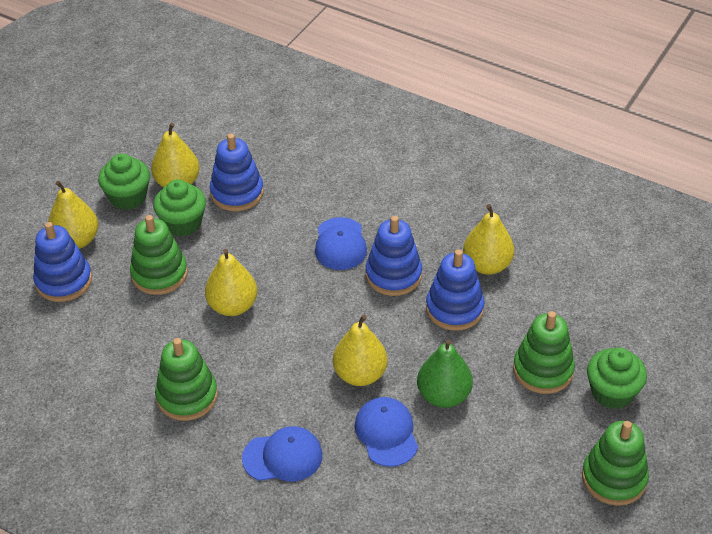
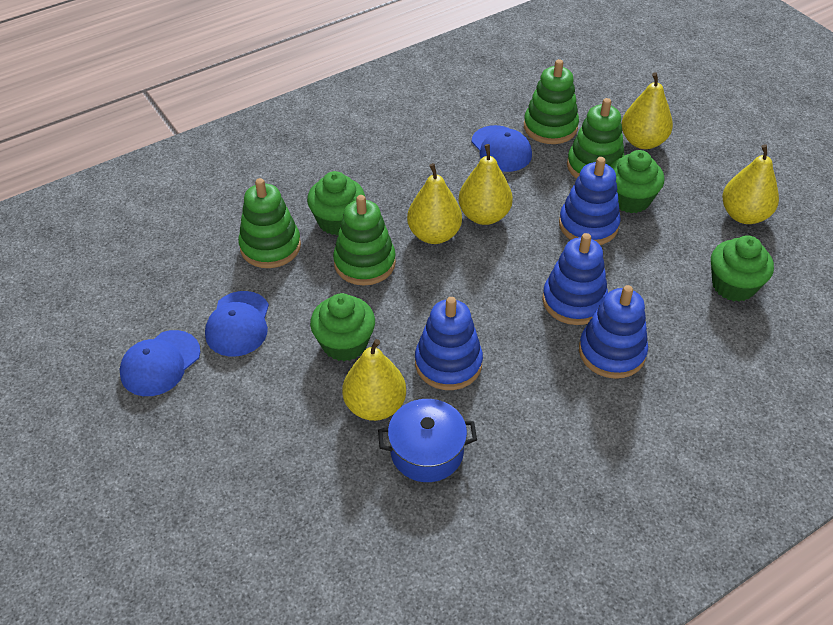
blue pot: none = 0 -> [378,399,477,482] = 1
green cupcake: [98,153,150,210] [153,179,206,237] [587,348,647,409] = 3 -> [307,171,365,235] [310,293,375,361] [610,150,664,213] [711,236,774,302] = 4
green pear: [417,339,473,408] = 1 -> none = 0

